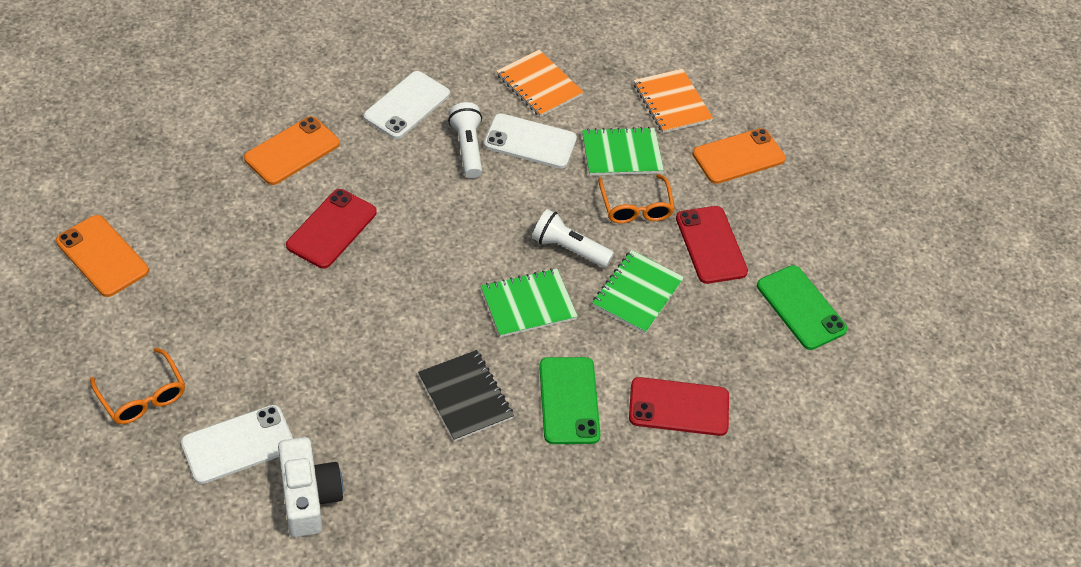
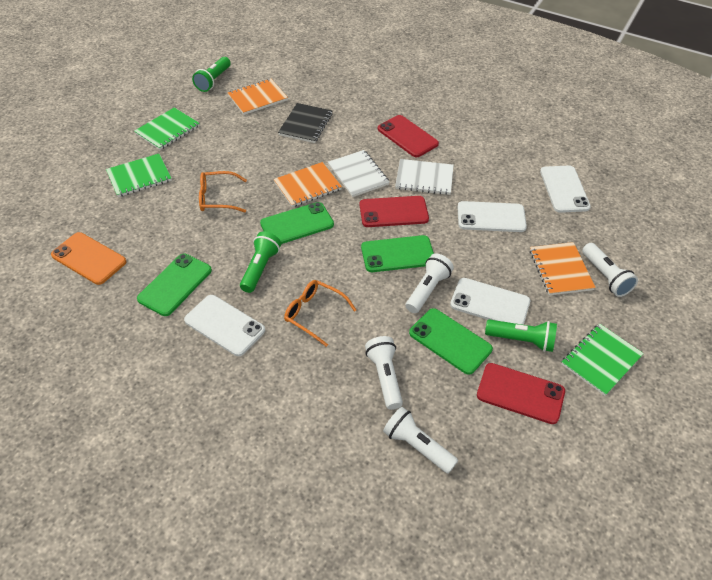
green flashlight: none = 0 -> [192,57,231,92] [240,232,281,293] [485,320,557,352] = 3
green phone: [539,357,601,444] [757,265,848,350] = 2 -> [137,254,212,316] [260,202,334,244] [361,235,434,272] [409,308,493,375] = 4
orange notebook: [496,50,584,117] [634,69,713,133] = 2 -> [228,79,288,115] [274,162,342,207] [530,242,596,295] = 3
orange phone: [56,215,149,297] [244,116,340,185] [692,128,786,184] = 3 -> [51,232,127,285] = 1
white camera: [278,437,343,537] = 1 -> none = 0
white flashlight: [448,102,482,178] [532,209,614,268] = 2 -> [365,336,403,410] [383,407,458,474] [405,254,454,313] [582,243,638,297] = 4
white notebook: none = 0 -> [328,150,389,197] [395,159,454,195] = 2
white phone: [181,405,293,484] [364,71,450,139] [484,113,577,169] = 3 -> [184,295,265,356] [450,278,530,325] [458,201,527,232] [540,166,591,213] = 4

